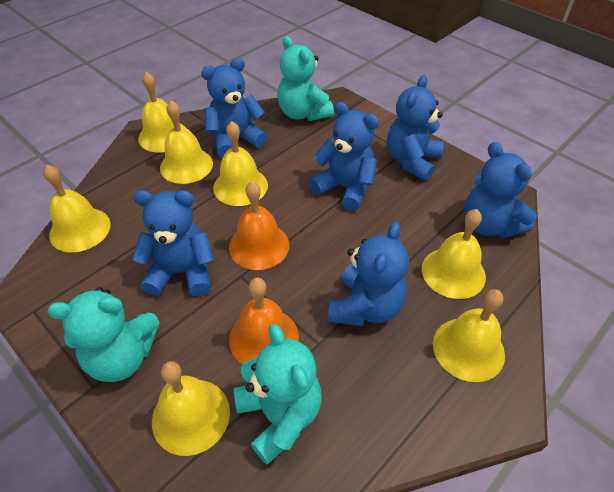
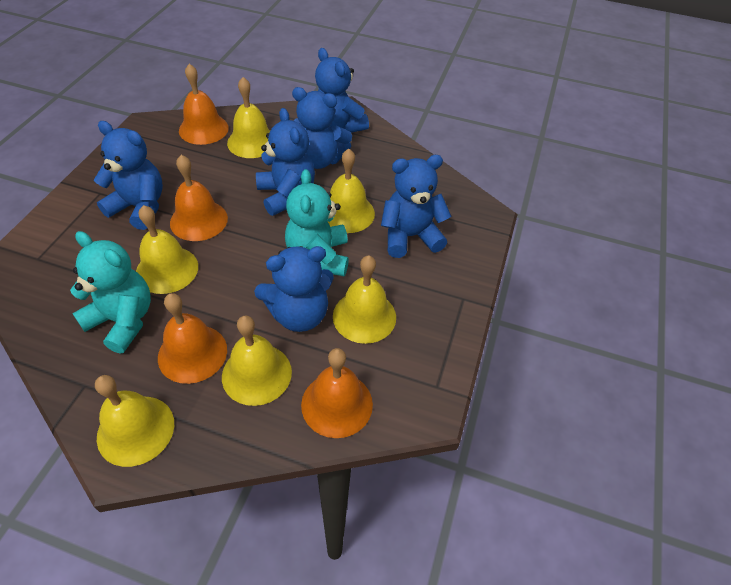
orange bell: [229,181,289,270] [229,278,299,365] = 2 -> [158,293,227,384] [170,155,228,241] [179,64,229,145] [301,348,373,438] = 4
turquoise teddy bear: [47,287,160,382] [234,324,322,465] [277,36,334,121] = 3 -> [70,231,151,354] [285,169,349,276] = 2
yellow bell: [43,165,110,252] [138,72,186,152] [152,361,230,456] [160,101,213,184] [213,121,268,206] [422,209,486,299] [433,289,505,382] = 7 -> [95,375,174,467] [136,205,198,294] [222,315,292,406] [227,77,270,158] [327,148,375,233] [333,255,396,344] = 6

